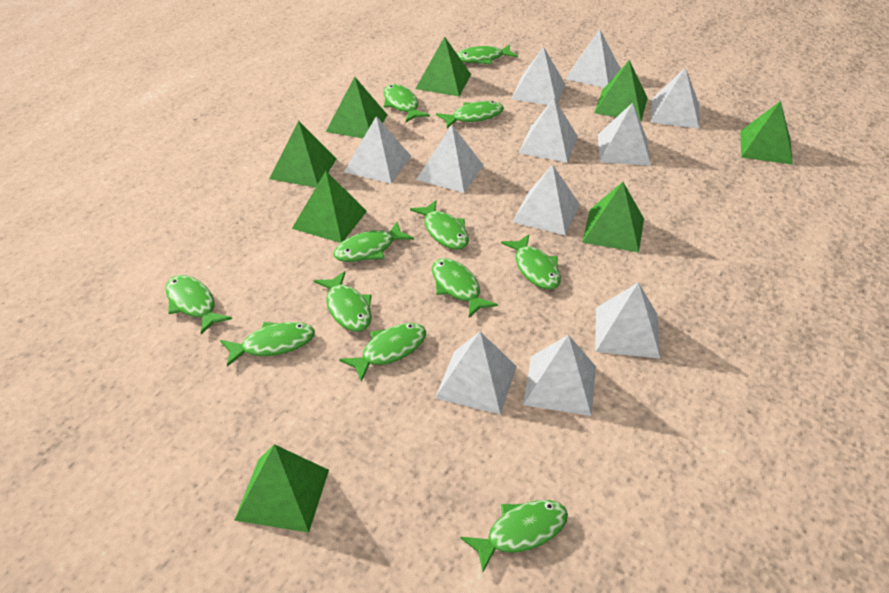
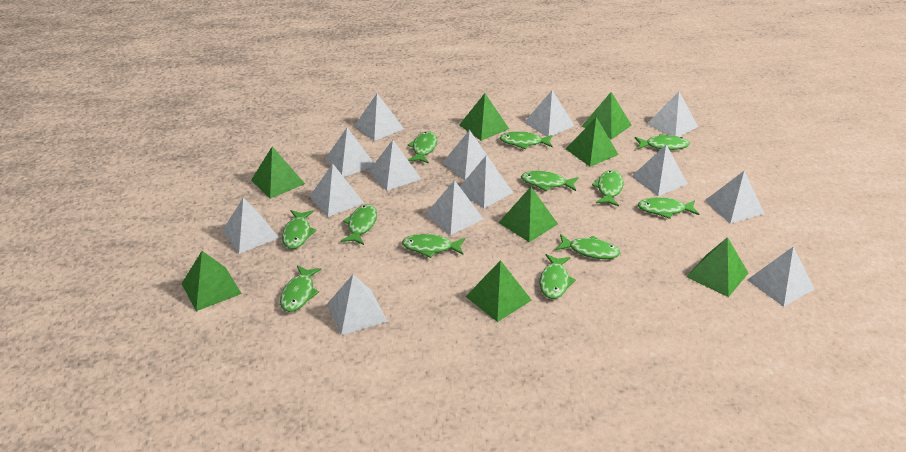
white pyramid: [344,116,411,184] [416,125,484,193] [435,332,517,415] [512,46,565,105] [513,164,580,236] [519,98,578,163] [523,335,596,416] [566,30,620,88] [596,282,660,358] [598,103,651,165] [651,67,699,129] = 11 -> [222,197,279,254] [309,164,364,217] [325,128,374,177] [327,274,388,335] [354,94,404,141] [368,140,421,191] [425,180,483,235] [442,130,496,181] [460,156,513,208] [524,91,575,137] [631,145,688,196] [647,92,698,137] [705,171,765,224] [747,247,814,307] = 14

